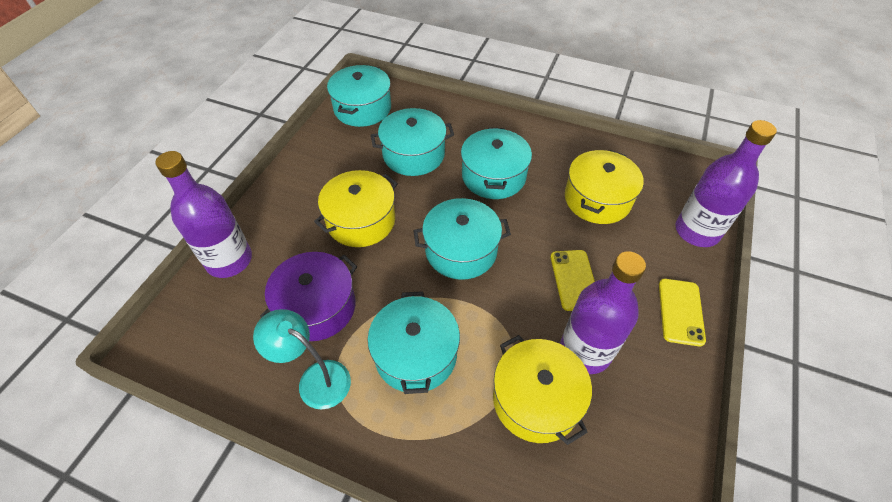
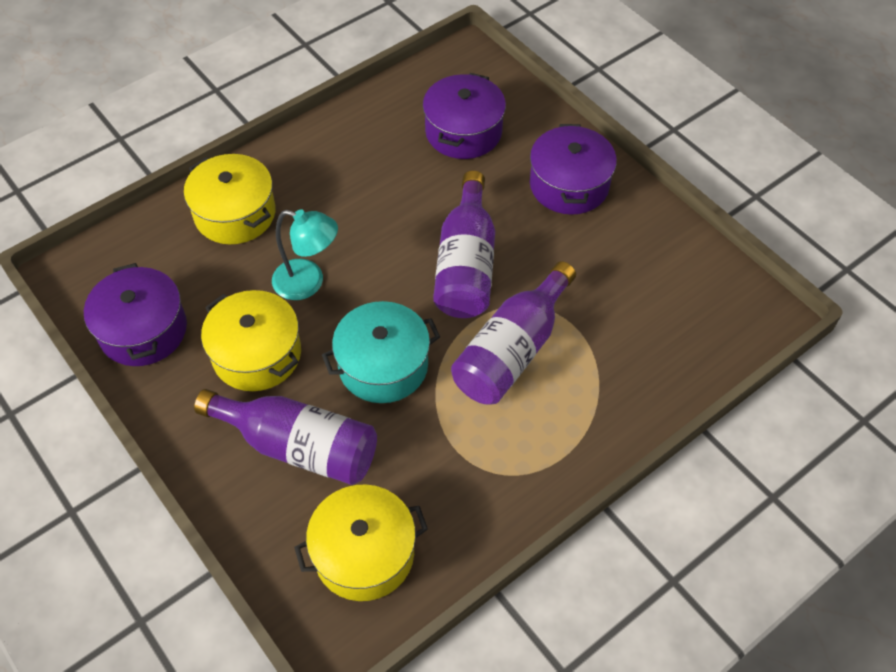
purple pot: [260,252,357,341] = 1 -> [84,263,187,366] [423,73,506,159] [530,124,617,215] = 3
turquoise pot: [327,65,391,127] [368,291,460,394] [371,108,454,176] [413,198,511,280] [461,127,532,199] = 5 -> [322,301,440,403] = 1
yellow phone: [551,250,595,311] [659,279,706,346] = 2 -> none = 0

